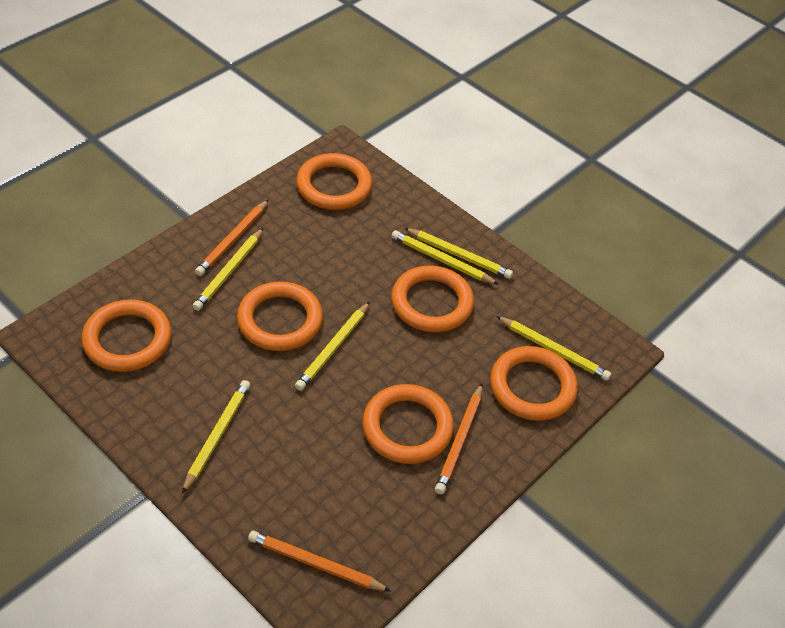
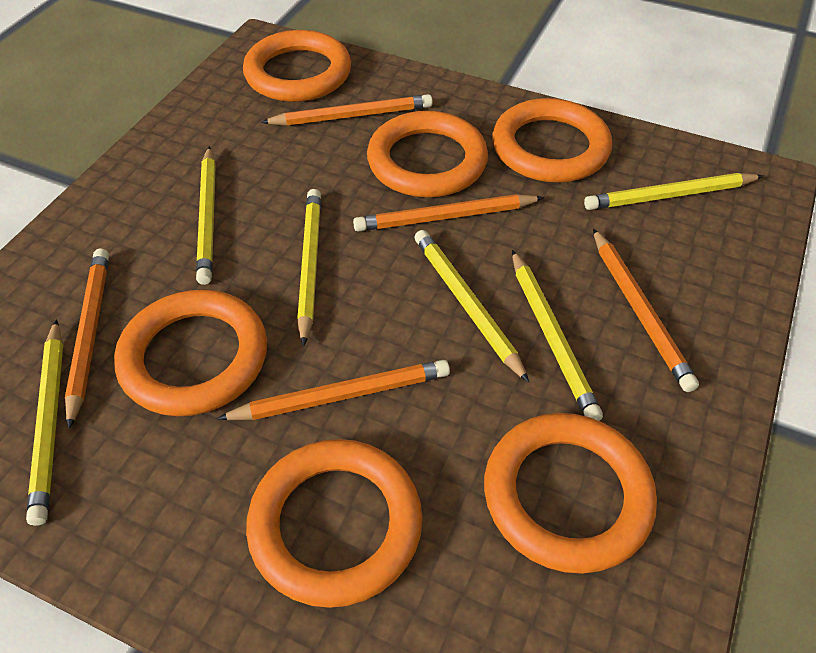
orange pencil: [195,199,269,276] [248,531,391,591] [435,384,483,494] = 3 -> [65,248,109,429] [217,360,450,420] [261,94,433,126] [353,194,544,231] [593,228,699,392] = 5

